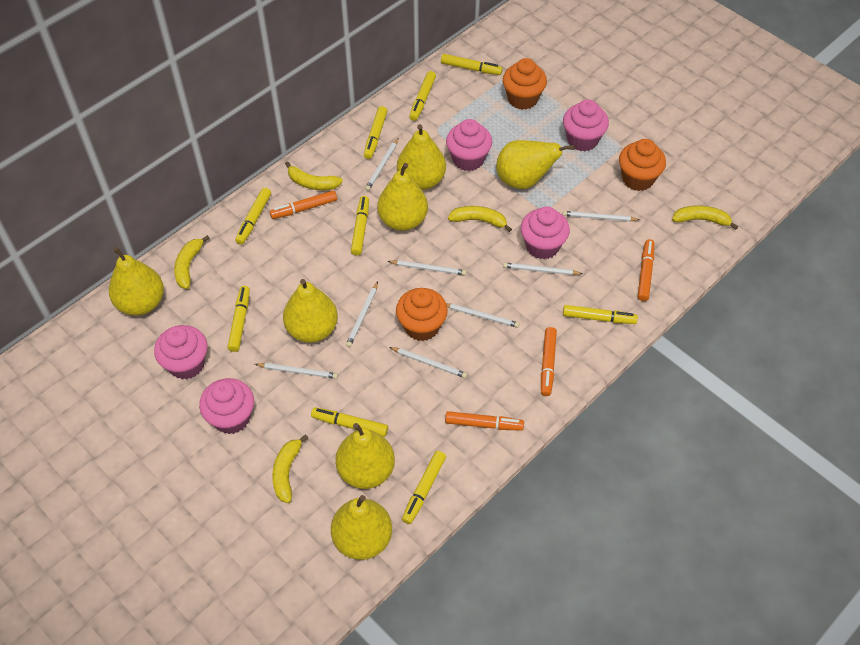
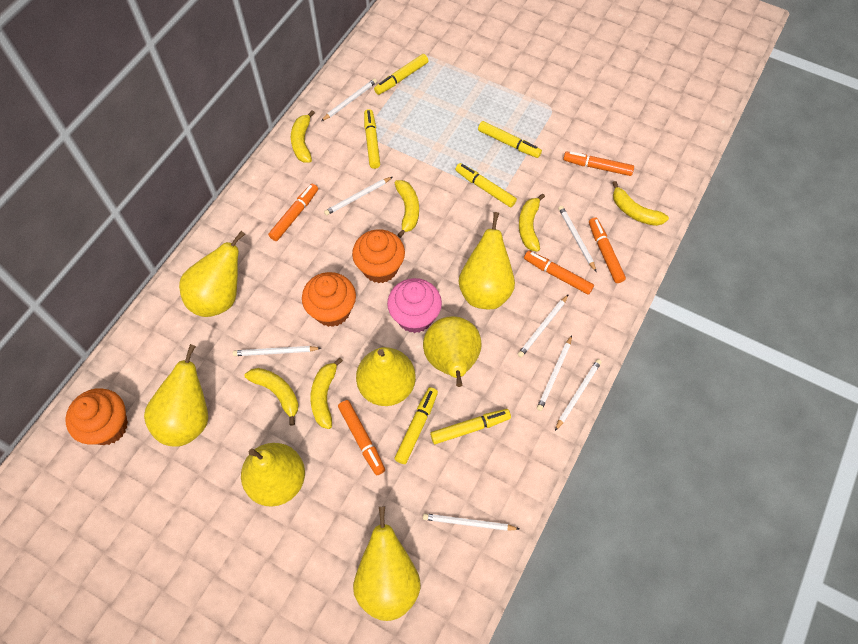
orange marker: [270,190,337,219] [445,411,524,431] [541,327,557,396] [638,239,654,301] = 4 -> [268,184,318,241] [338,400,385,475] [524,251,594,295] [563,151,634,176] [589,217,626,283] = 5
pink cupcake: [154,325,208,380] [199,378,254,434] [446,119,492,171] [521,206,570,260] [563,99,609,151] = 5 -> [387,278,442,333] = 1
yellow banana: [174,235,210,289] [272,434,308,503] [285,161,343,190] [448,206,512,232] [672,205,738,230] = 5 -> [245,368,299,426] [291,110,315,163] [310,358,343,429] [395,180,419,238] [519,194,545,252] [613,181,669,226] = 6
yellow marker: [228,286,250,352] [235,188,271,245] [311,407,388,437] [351,196,369,255] [364,106,387,159] [402,451,446,524] [409,71,436,121] [441,54,503,75] [563,305,638,324] = 9 -> [364,109,380,169] [374,54,428,95] [394,387,438,464] [430,409,511,444] [455,163,517,207] [478,121,542,158] = 6

